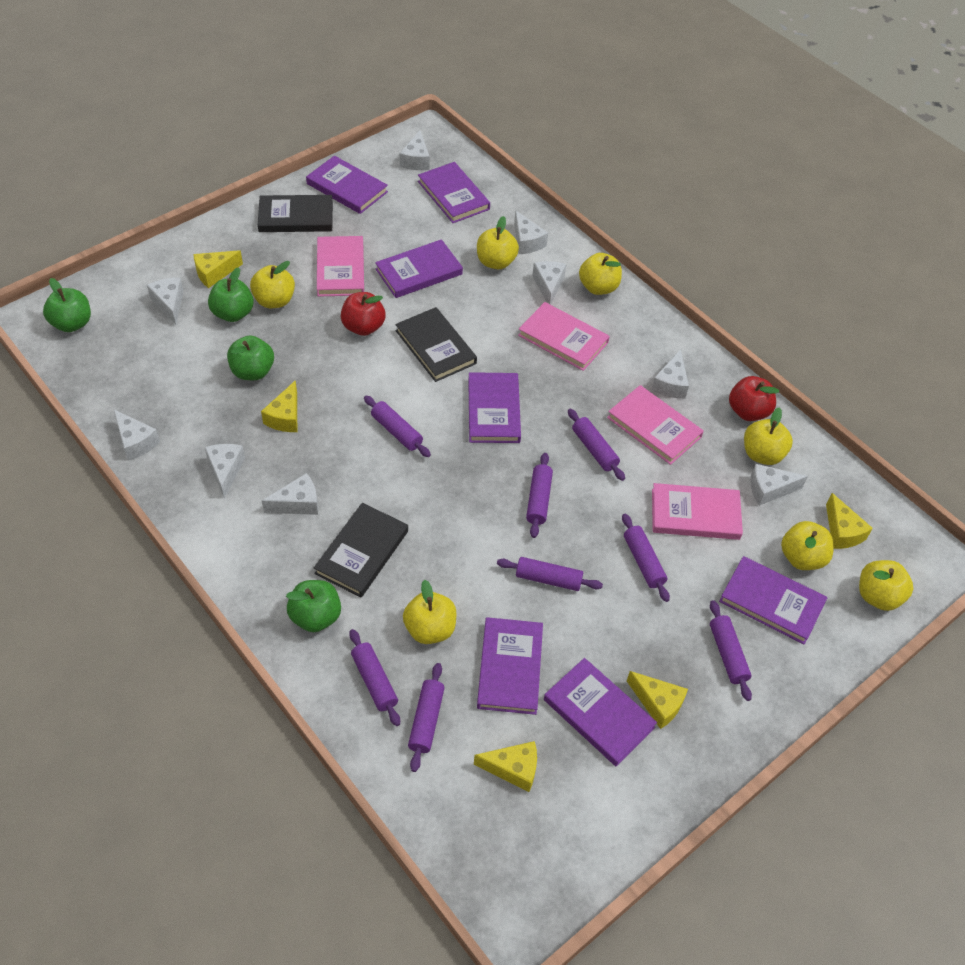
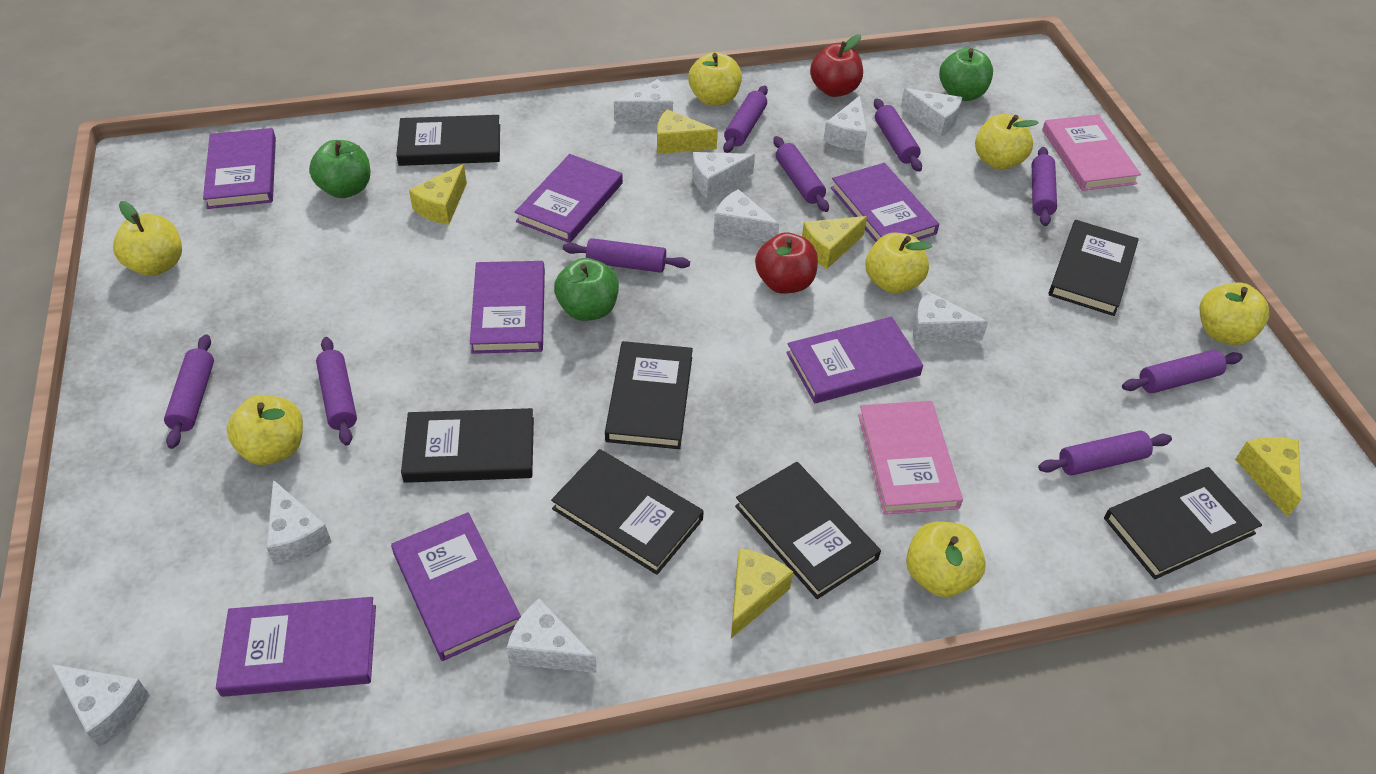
black book: [258,195,333,232] [314,503,408,597] [395,307,477,382] = 3 -> [396,115,500,166] [401,408,534,483] [551,449,704,575] [605,341,693,449] [735,462,881,599] [1048,220,1139,316] [1104,467,1262,580] = 7
green apple: [43,278,91,332] [208,267,254,322] [227,335,274,380] [286,580,341,632] = 4 -> [309,140,370,198] [554,258,619,321] [939,48,993,101] = 3
pink book: [317,236,364,297] [518,302,610,371] [607,385,704,465] [652,483,743,540] = 4 -> [858,401,963,515] [1042,114,1141,191] = 2
purple rolling pin: [349,629,400,726] [364,396,431,457] [408,663,445,772] [497,557,603,591] [526,453,553,538] [568,409,625,481] [622,514,670,602] [710,600,752,701] = 8 -> [164,334,214,449] [316,337,357,446] [563,238,690,273] [723,86,768,153] [773,136,829,212] [874,98,922,172] [1032,147,1057,226] [1038,431,1172,475] [1122,350,1243,393] = 9

